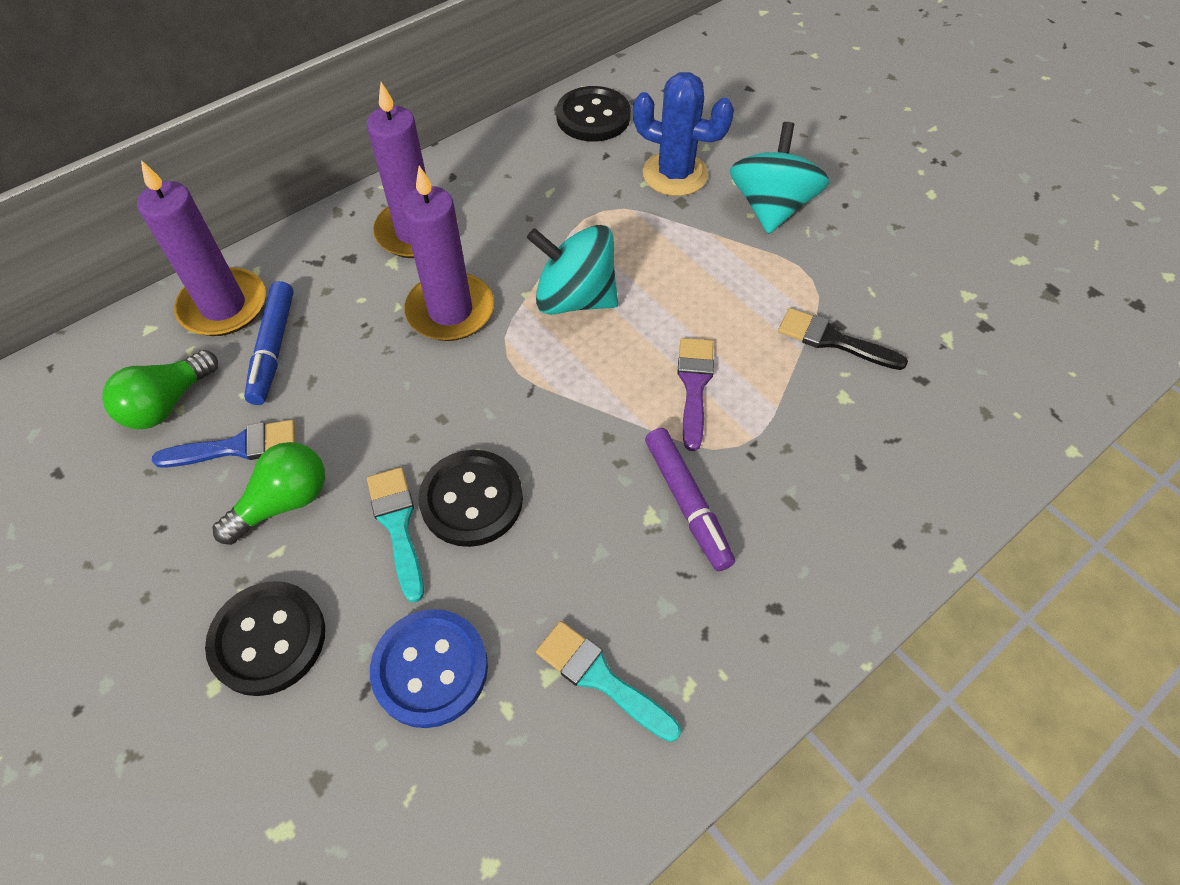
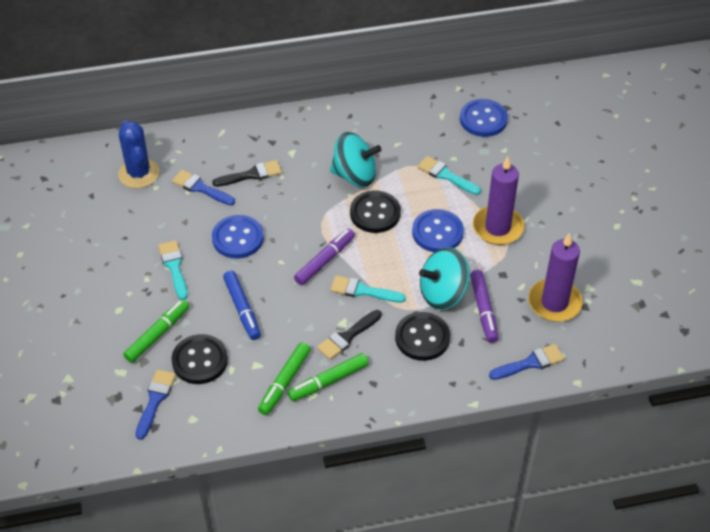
black brush: [778,308,908,370] = 1 -> [212,160,282,187] [317,310,382,360] = 2
blue brush: [152,420,296,468] = 1 -> [135,369,176,440] [172,170,235,205] [489,344,565,380] = 3
blue button: [370,609,488,728] = 1 -> [212,215,264,259] [412,209,464,252] [460,99,508,137] = 3
green light bulb: [102,350,218,429] [213,442,325,545] = 2 -> none = 0
green marker: none = 0 -> [123,299,189,363] [258,342,311,415] [288,353,369,401] = 3
purple brush: [677,338,714,451] = 1 -> none = 0
purple candle: [137,160,266,336] [367,82,457,258] [402,165,494,341] = 3 -> [473,157,524,245] [528,233,583,322] = 2
purple marker: [645,428,735,571] = 1 -> [294,228,355,285] [470,270,498,343] = 2
turquoise brush: [367,467,424,603] [536,621,681,742] = 2 -> [158,240,188,300] [331,275,406,303] [418,156,481,195] = 3

